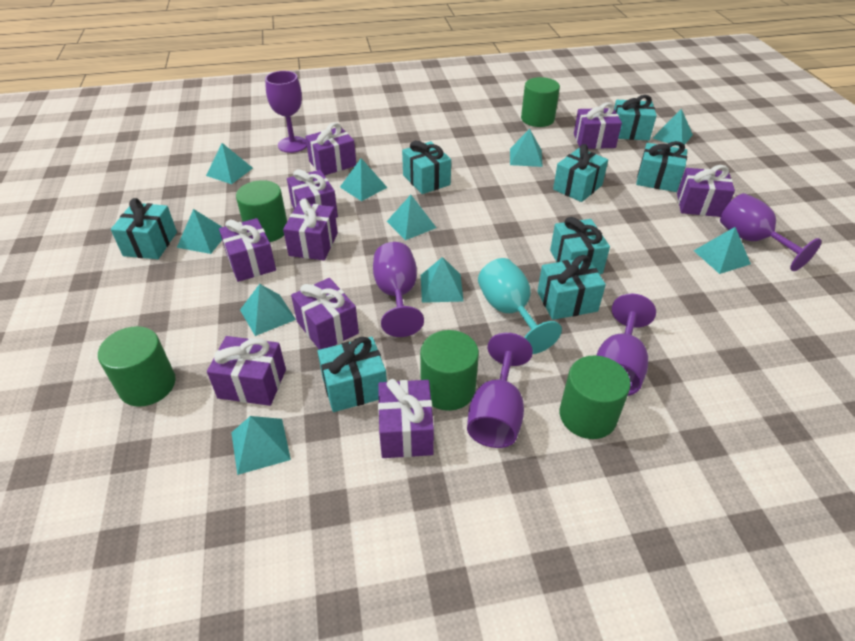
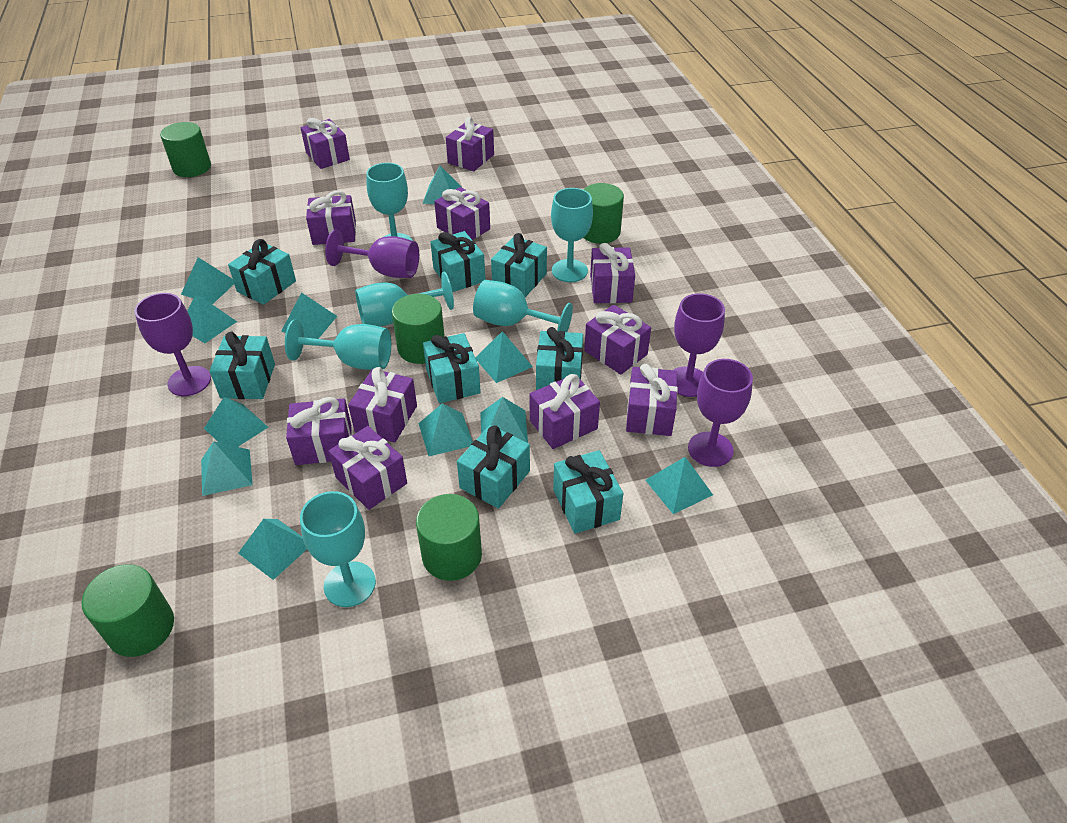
purple gift: [207,336,286,406] [219,218,276,282] [283,198,338,260] [287,169,338,218] [291,278,359,350] [305,122,356,176] [378,379,434,458] [574,102,622,149] [677,165,735,217] = 9 -> [286,397,352,465] [301,118,350,169] [306,191,356,245] [328,426,407,510] [348,367,417,443] [434,187,490,240] [446,117,494,171] [530,374,600,449] [584,305,651,375] [590,243,635,303] [626,364,678,436] = 11
purple goblet: [265,71,307,153] [373,242,424,337] [467,333,533,448] [596,293,656,396] [720,193,822,271] = 5 -> [135,293,211,396] [325,229,419,278] [674,293,725,397] [688,359,753,467] = 4
turquoise goblet: [478,258,562,354] = 1 -> [285,320,391,370] [300,491,376,607] [355,272,454,327] [366,163,413,241] [473,280,573,332] [551,188,593,282] = 6
turquoise pyramid: [177,209,222,254] [206,143,253,184] [231,416,291,475] [240,284,296,336] [340,158,387,201] [387,195,436,240] [421,257,464,303] [510,129,543,167] [652,109,693,147] [694,227,751,274] = 10 -> [181,257,234,304] [187,294,237,343] [201,441,253,496] [204,397,268,447] [238,519,307,580] [281,292,337,339] [418,403,473,456] [423,166,462,204] [475,331,533,383] [480,397,528,443] [645,457,713,514] = 11

